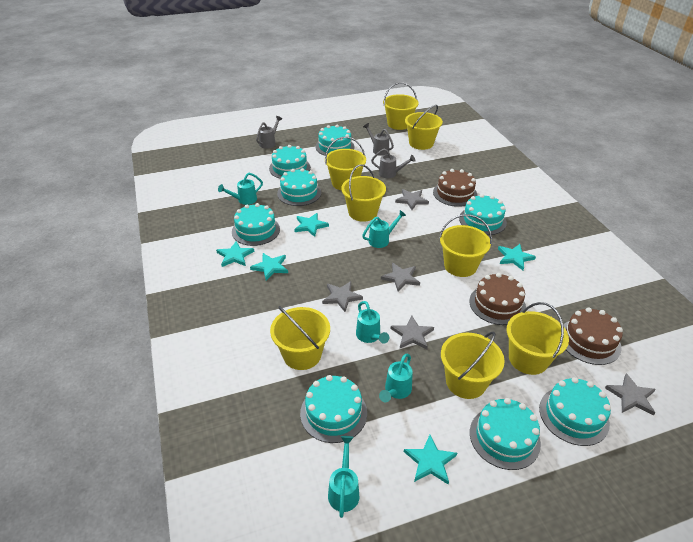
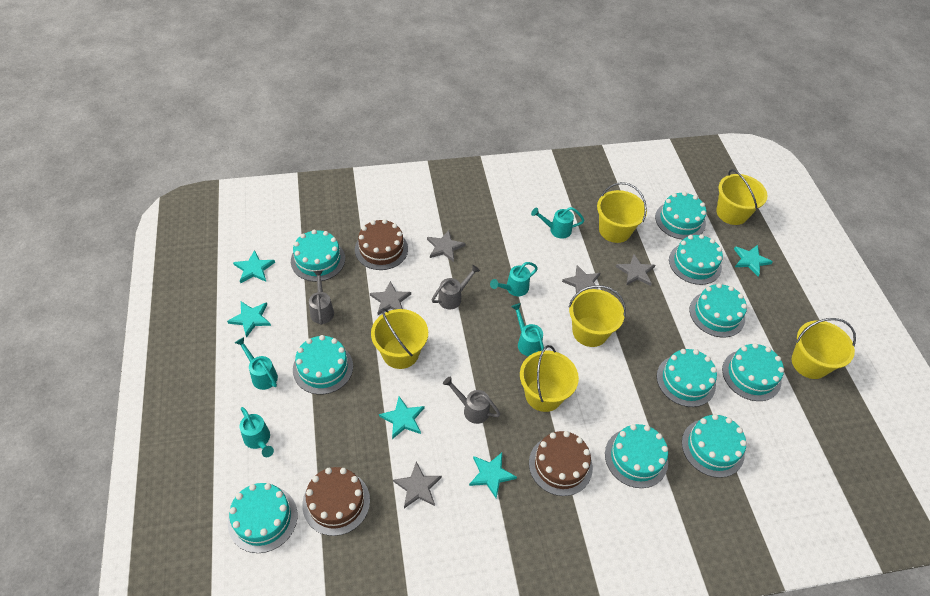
turquoise cake: [232,203,280,246] [269,145,311,179] [277,168,321,206] [300,375,367,443] [315,125,354,156] [459,194,507,235] [470,398,541,470] [539,377,611,446] = 8 -> [228,483,297,553] [291,230,345,282] [293,335,353,394] [605,424,668,488] [655,192,706,240] [657,349,717,407] [669,234,723,285] [682,414,747,478] [690,283,747,338] [722,343,784,401] = 10
yellow bucket: [270,306,330,370] [325,137,366,190] [341,164,386,222] [383,83,419,130] [405,105,443,150] [439,214,492,277] [441,332,505,399] [507,302,569,375] = 8 -> [371,308,428,369] [520,345,579,412] [568,285,626,347] [597,182,647,243] [716,169,768,225] [792,318,856,379] = 6

